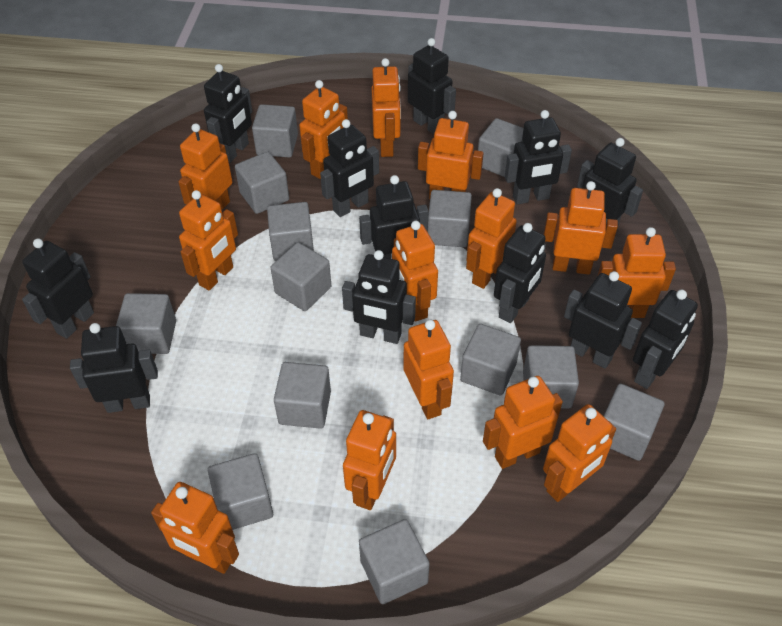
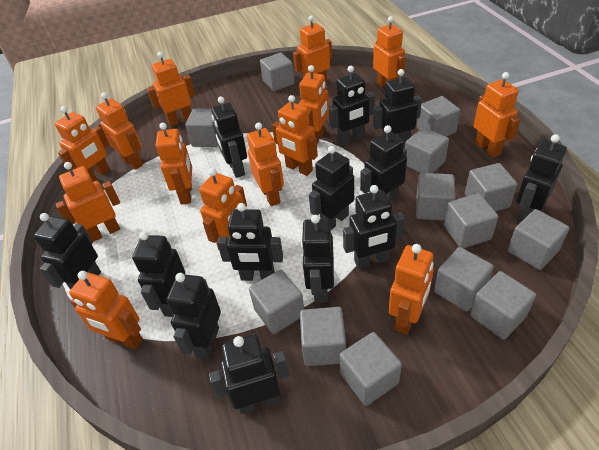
black robot: [22,239,94,339] [70,323,158,413] [204,64,252,163] [320,119,379,217] [342,250,416,344] [359,175,429,259] [408,38,456,134] [494,223,546,323] [505,110,572,204] [564,271,642,369] [577,138,643,229] [633,289,698,389] = 12 -> [33,213,101,290] [132,232,185,317] [167,273,221,359] [209,334,289,414] [211,96,247,178] [217,203,283,281] [301,215,334,303] [309,146,354,230] [329,66,375,145] [343,185,405,269] [360,125,407,202] [373,69,422,144] [516,134,567,222] = 13

